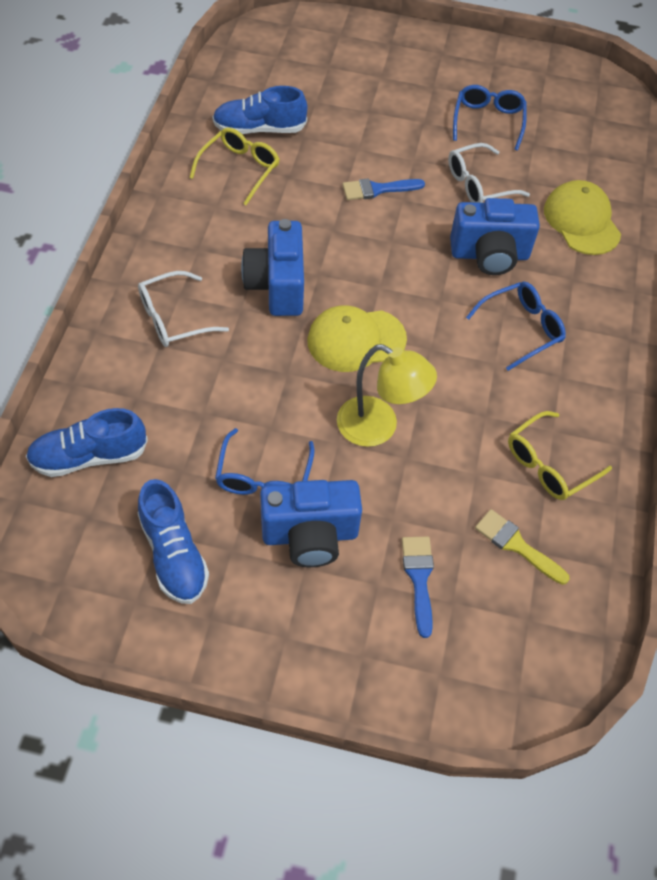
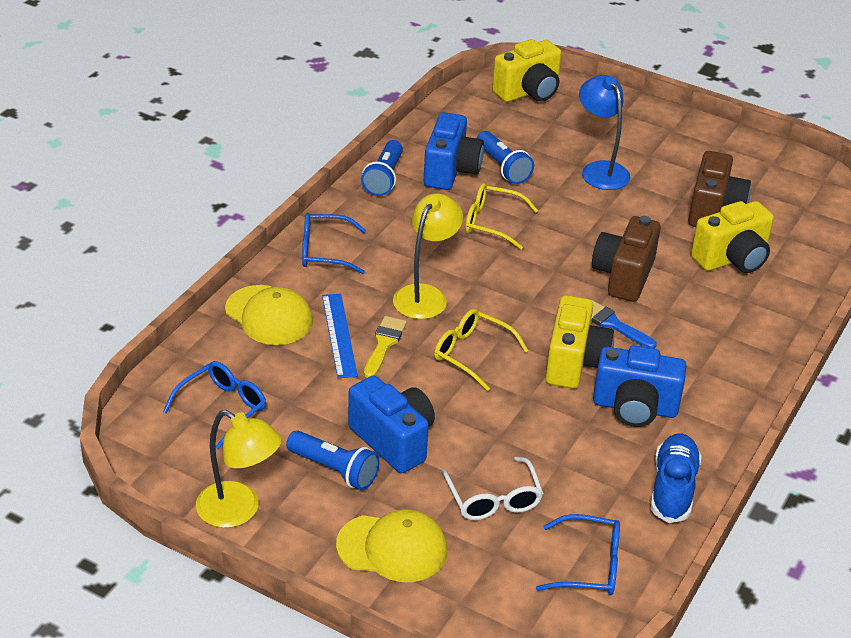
blue brush: [343,178,425,200] [402,537,434,638] = 2 -> [591,300,657,348] = 1
blue flashlight: none = 0 -> [286,430,380,490] [361,140,403,196] [477,131,534,184] = 3
blue lamp: none = 0 -> [579,75,630,190] = 1
blue ruler: none = 0 -> [322,294,358,378] = 1
blue shoe: [26,408,148,477] [138,479,209,604] [212,86,308,134] = 3 -> [651,434,702,523] = 1
brown camera: none = 0 -> [592,216,661,302] [688,151,751,227] = 2
white glasses: [138,271,229,347] [448,143,530,203] = 2 -> [442,457,543,520] = 1
yellow camera: none = 0 -> [492,39,561,102] [546,295,614,389] [691,201,774,273] = 3
yellow lamp: [337,344,437,447] = 1 -> [196,410,282,528] [393,193,463,319] = 2

